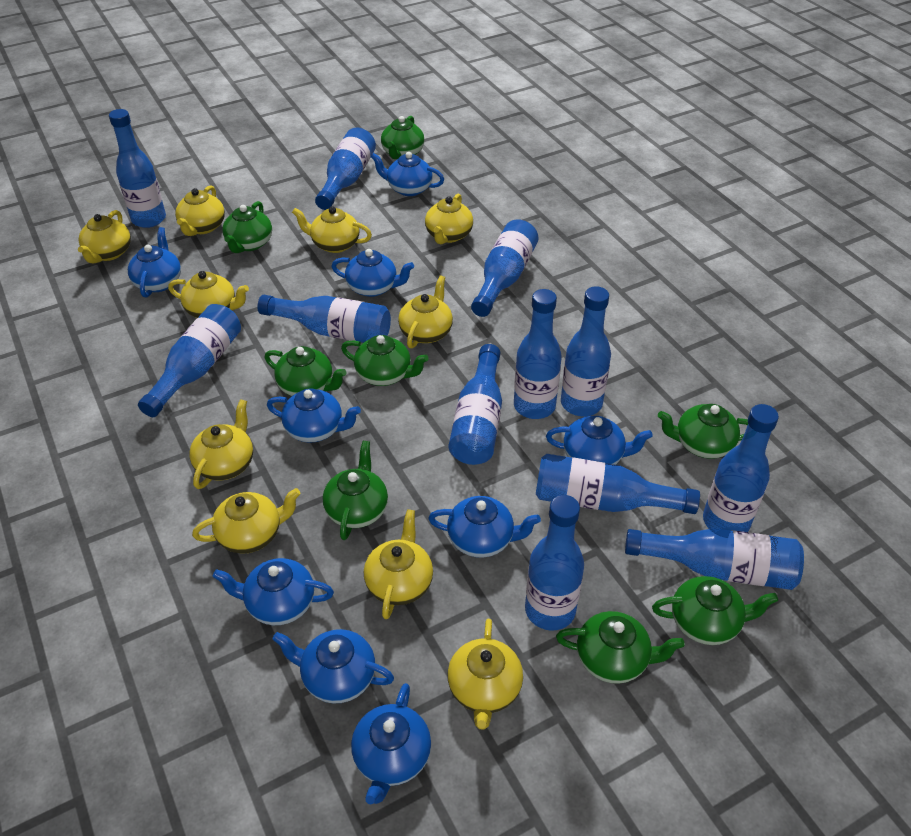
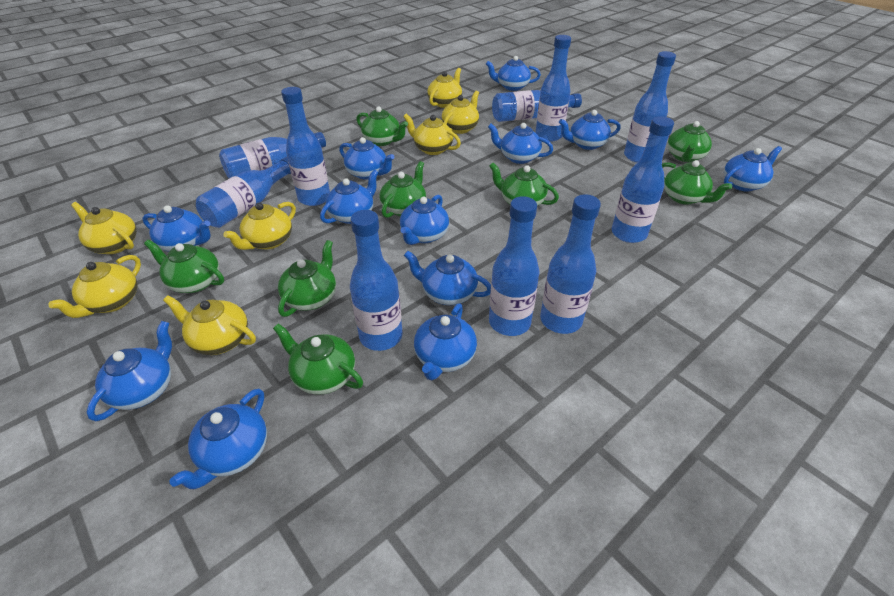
blue bottle: [109,109,166,228] [138,304,241,417] [257,295,391,343] [315,128,376,210] [449,344,502,465] [471,219,539,317] [514,289,562,419] [525,495,584,631] [536,454,700,514] [561,286,611,416] [625,528,804,590] [703,404,779,532] = 12 -> [196,157,291,228] [219,132,326,178] [281,87,330,206] [350,210,403,351] [489,196,540,336] [492,90,582,122] [535,35,571,142] [540,194,601,334] [612,116,674,243] [624,51,676,163] = 10
blue teapot: [128,227,181,298] [213,558,334,625] [267,388,361,443] [272,629,394,704] [331,249,414,297] [351,683,431,804] [371,152,444,196] [428,496,541,558] [546,416,653,465] = 9 -> [87,321,172,422] [142,205,210,252] [169,388,267,489] [320,170,379,224] [339,137,395,180] [400,195,449,245] [404,251,491,305] [414,303,477,381] [486,56,541,91] [488,123,553,164] [559,110,621,150] [724,146,782,191] = 12
yellow teapot: [78,210,131,264] [168,271,249,318] [175,185,225,236] [189,399,253,489] [192,488,301,553] [292,206,372,253] [364,509,433,619] [398,275,453,348] [425,194,473,244] [448,619,523,730] = 10 -> [48,255,141,318] [71,202,137,254] [163,295,256,355] [223,202,296,250] [403,114,461,155] [427,68,462,108] [442,91,479,134] = 7

